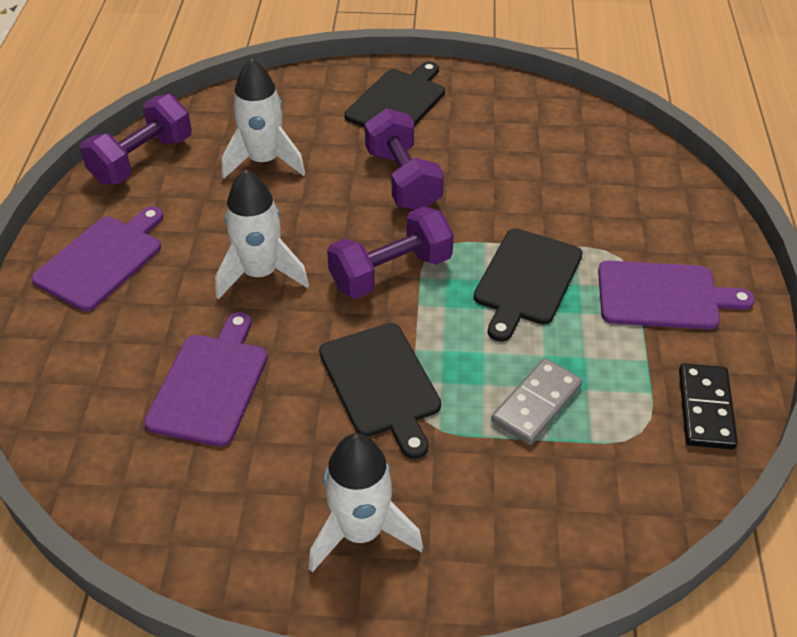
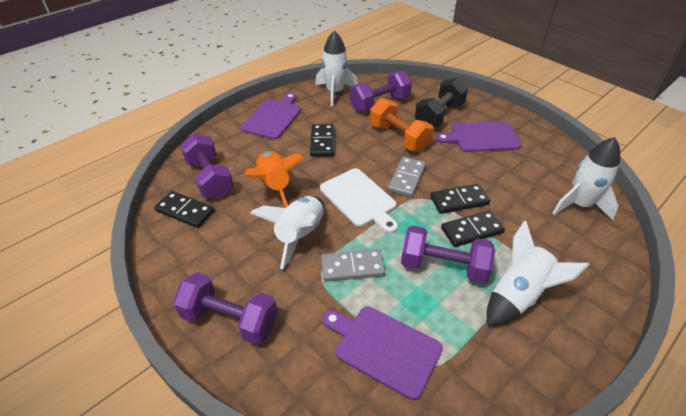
black cutting board: [319,323,441,459] [345,61,445,127] [474,228,583,342] = 3 -> none = 0
black domino: [679,364,738,449] = 1 -> [154,191,215,228] [310,124,334,157] [430,184,490,214] [441,210,505,247] = 4
black dumbbell: none = 0 -> [415,78,468,128] = 1
grey domino: [491,358,583,445] = 1 -> [321,249,385,282] [388,156,426,197] = 2
orange dumbbell: none = 0 -> [370,98,434,152] = 1
orange rocket: none = 0 -> [245,151,304,208] = 1
purple dumbbell: [80,94,192,185] [327,207,454,299] [365,108,444,210] = 3 -> [173,272,278,345] [180,134,234,199] [350,71,412,112] [401,226,495,284] = 4
white cutting board: none = 0 -> [320,168,398,233] = 1
white rocket: [215,170,309,300] [222,58,305,179] [309,433,423,572] = 3 -> [250,196,324,269] [315,31,358,107] [487,221,589,326] [553,137,620,220] = 4

